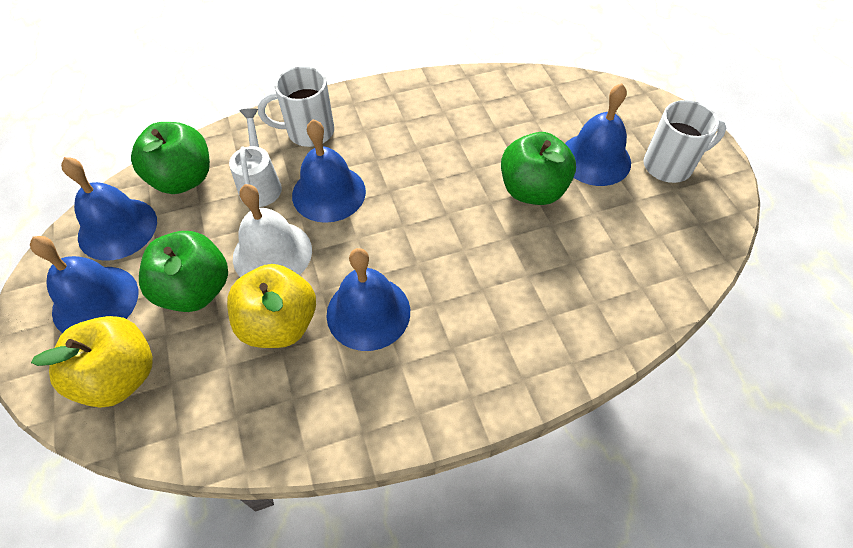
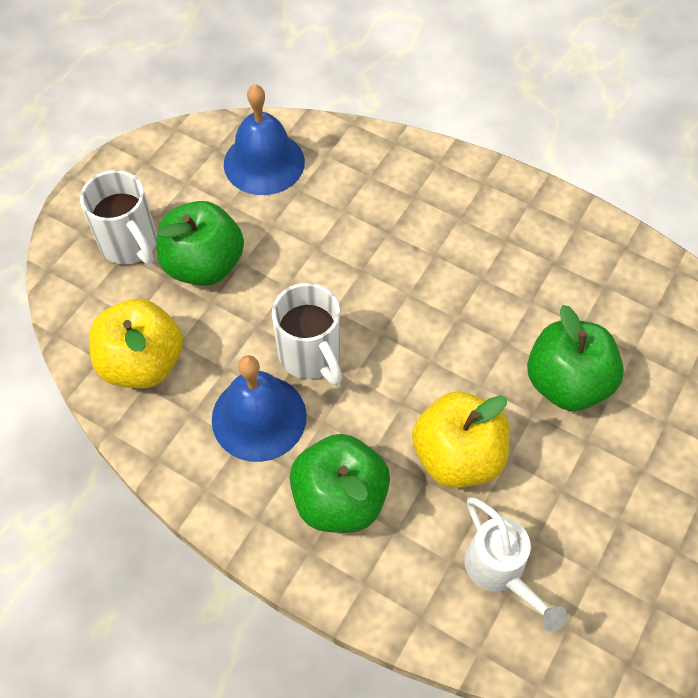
blue bell: [30,236,138,333] [61,157,157,261] [292,119,366,223] [327,248,410,351] [565,83,631,186] = 5 -> [212,355,307,462] [224,84,305,195] = 2
white bell: [233,184,312,277] = 1 -> none = 0

